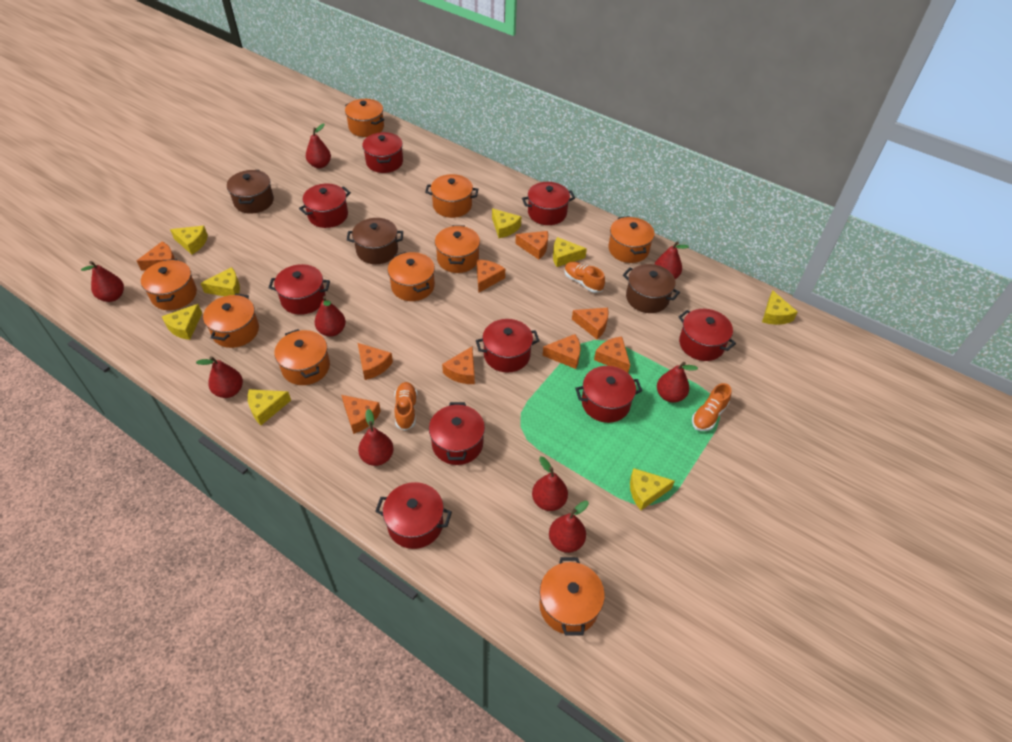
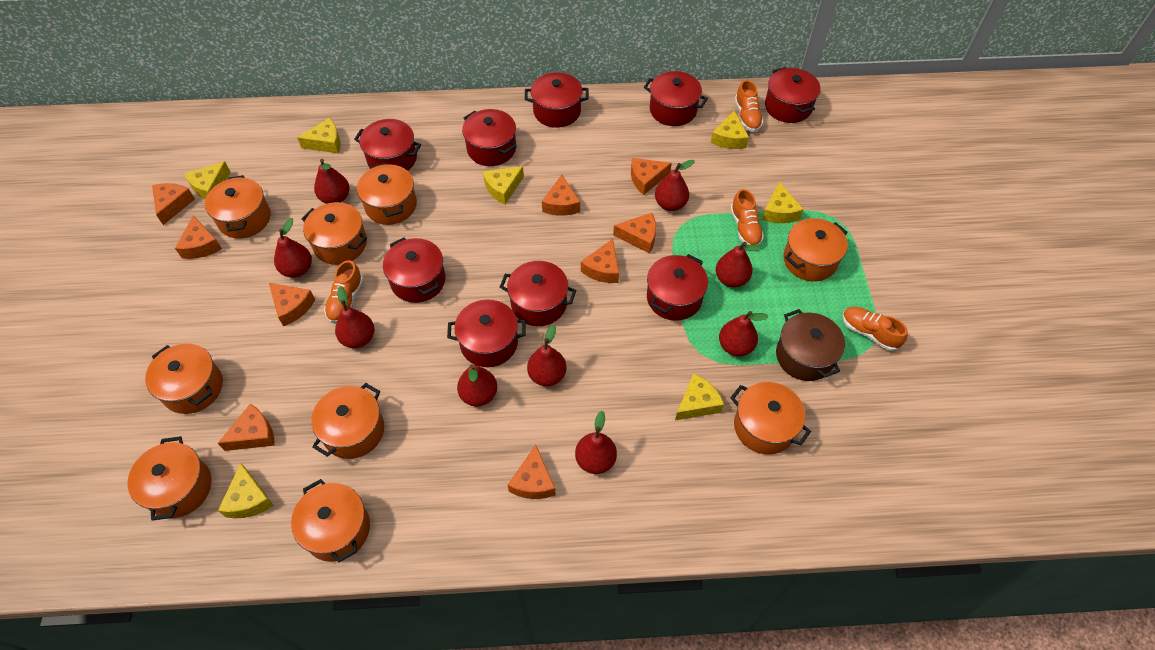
brown pot: [227,170,274,214] [347,218,403,264] [623,264,680,313] = 3 -> [776,309,845,381] = 1
orange shoe: [394,382,417,431] [564,262,605,293] [692,383,731,431] = 3 -> [324,260,363,323] [730,189,764,246] [735,80,764,132] [842,307,908,351] = 4
yellow cheese: [162,304,202,340] [170,226,208,255] [200,267,240,296] [248,389,291,425] [492,208,521,238] [553,237,587,267] [630,468,675,510] [762,291,798,325] = 8 -> [185,161,230,199] [218,463,274,518] [297,118,341,154] [483,166,524,204] [675,373,724,421] [711,111,749,149] [762,181,804,223] = 7

